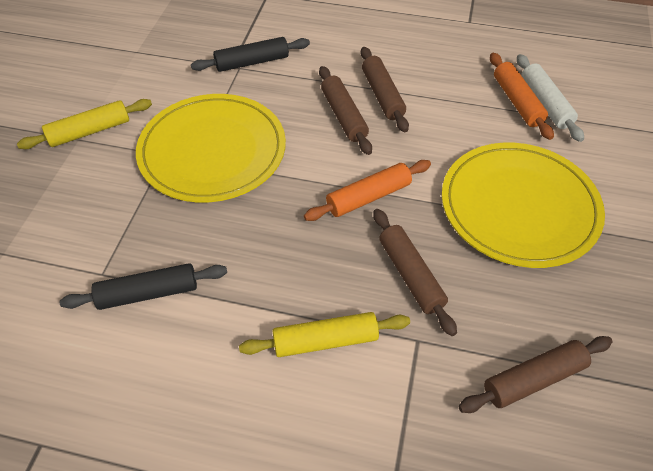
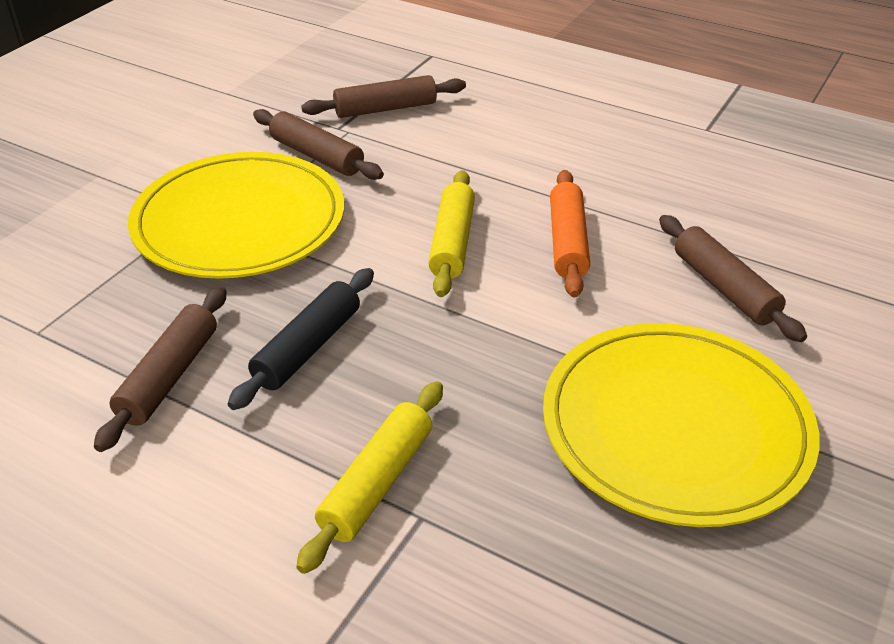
black rolling pin: [60,263,227,310] [191,37,310,72] = 2 -> [228,268,374,410] = 1
orange rolling pin: [304,160,431,221] [490,53,554,140] = 2 -> [550,170,590,297] = 1
white rolling pin: [517,54,584,142] = 1 -> none = 0

